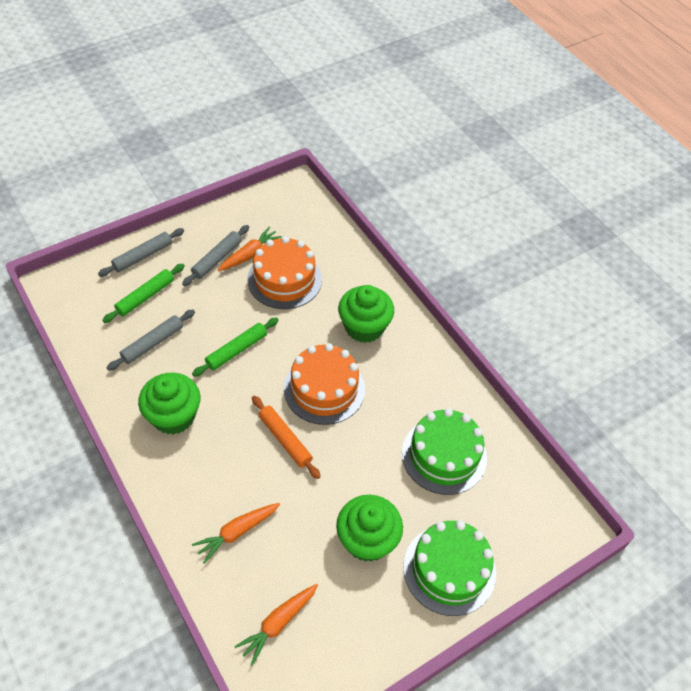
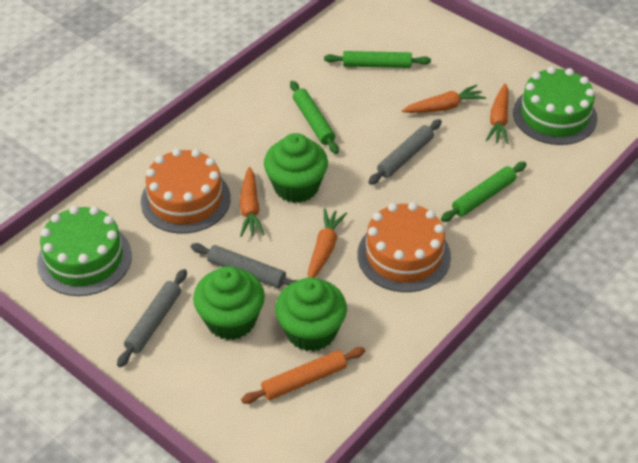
green rolling pin: [102,263,185,323] [192,317,279,377] = 2 -> [290,81,339,154] [324,51,431,68] [441,162,527,222] = 3
orange carrot: [192,503,280,564] [218,227,282,271] [234,584,318,665] = 3 -> [240,167,265,237] [308,208,347,278] [402,84,486,113] [486,83,509,144] = 4

